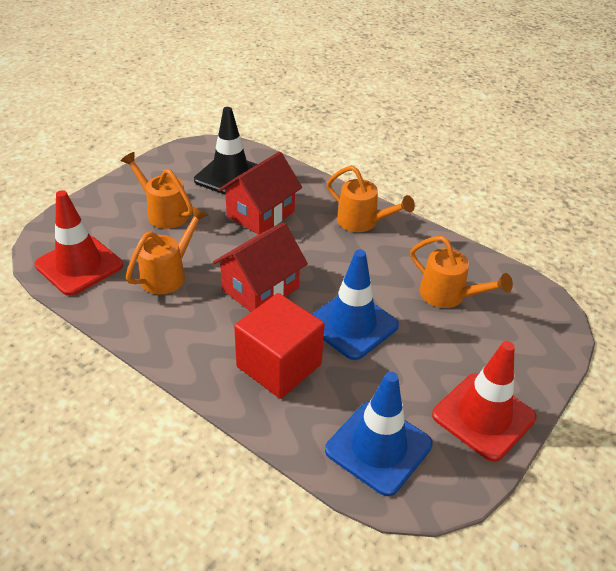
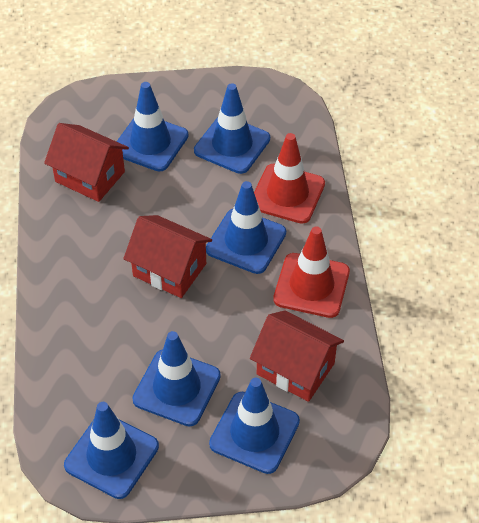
black traffic cone: [194,107,257,195] = 1 -> none = 0
blue traffic cone: [312,250,399,360] [325,372,433,496] = 2 -> [64,402,159,499] [116,82,188,172] [132,331,221,427] [194,83,270,174] [206,181,286,274] [209,378,300,474] = 6
orange watering can: [121,152,193,229] [126,206,208,294] [327,166,415,232] [410,236,513,308] = 4 -> none = 0
red cube: [234,293,325,399] = 1 -> none = 0
red house: [213,222,308,312] [218,151,302,235] = 2 -> [44,123,129,202] [123,215,212,298] [250,310,344,402] = 3

